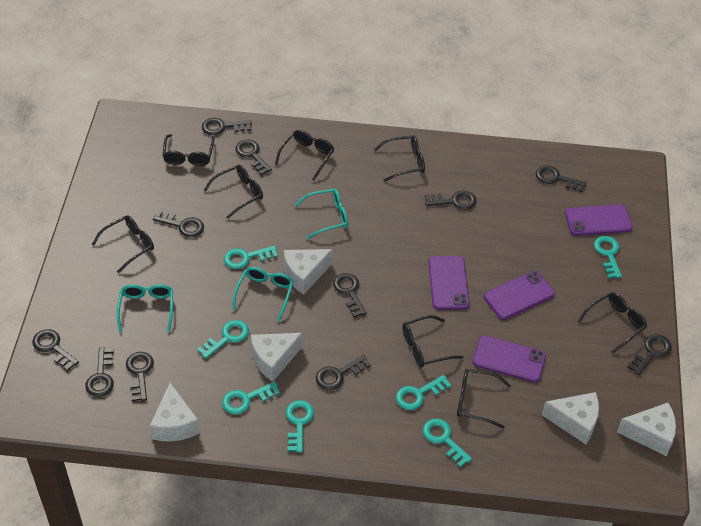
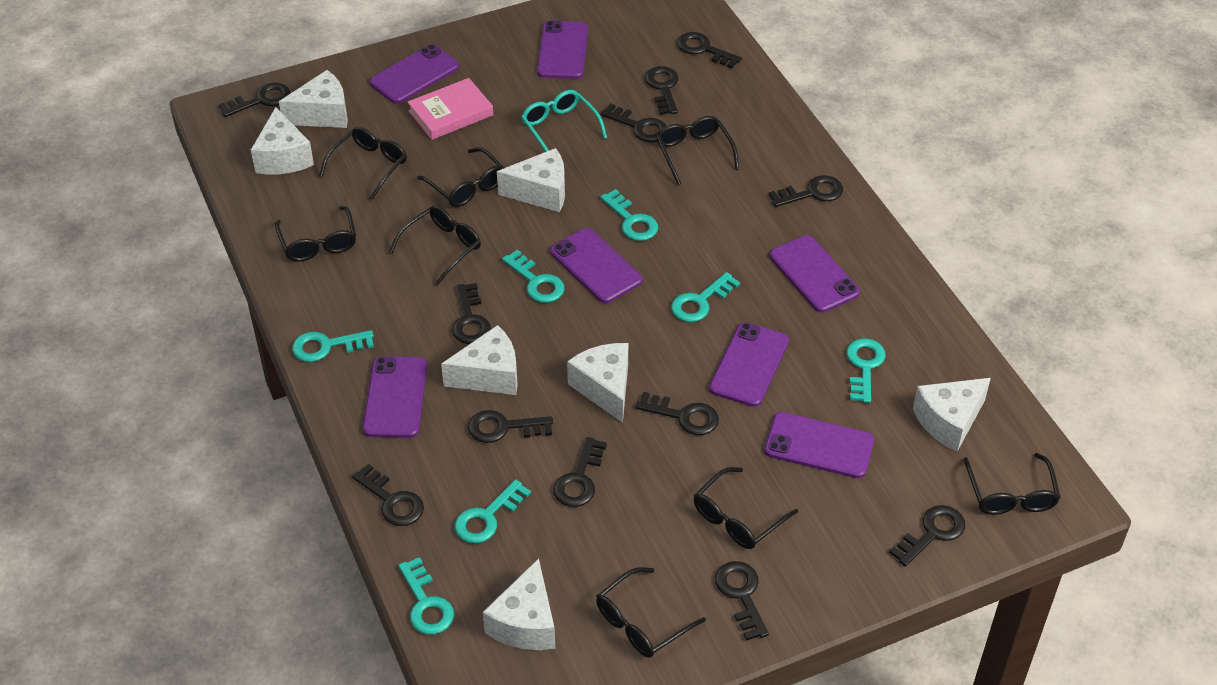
black key: [32,329,79,371] [85,347,114,397] [126,352,154,401] [153,210,204,237] [202,118,252,135] [235,139,272,175] [316,355,371,390] [333,273,367,317] [425,191,477,210] [536,165,586,192] [627,334,672,375] = 11 -> [219,82,290,117] [352,464,424,526] [452,283,491,344] [468,410,553,443] [553,437,607,507] [600,103,666,142] [636,392,719,435] [645,66,679,115] [677,32,742,69] [715,561,769,641] [769,175,843,207] [889,505,965,566] = 12
pink book: none = 0 -> [407,78,493,140] = 1
purple phone: [428,256,469,310] [472,335,546,382] [484,271,555,320] [565,204,633,236] = 4 -> [362,356,428,438] [370,44,459,104] [537,21,588,79] [550,228,642,303] [709,322,789,407] [764,412,874,478] [769,235,860,312] = 7
turquoise glasses: [117,284,173,332] [232,267,294,322] [295,189,348,239] = 3 -> [521,90,607,152] = 1
white cheese: [150,383,200,442] [251,333,303,382] [284,249,333,294] [542,392,599,444] [617,403,676,456] = 5 -> [251,107,314,175] [279,70,348,128] [441,325,518,395] [483,558,555,650] [497,148,565,212] [567,343,628,423] [913,378,991,452] = 7

